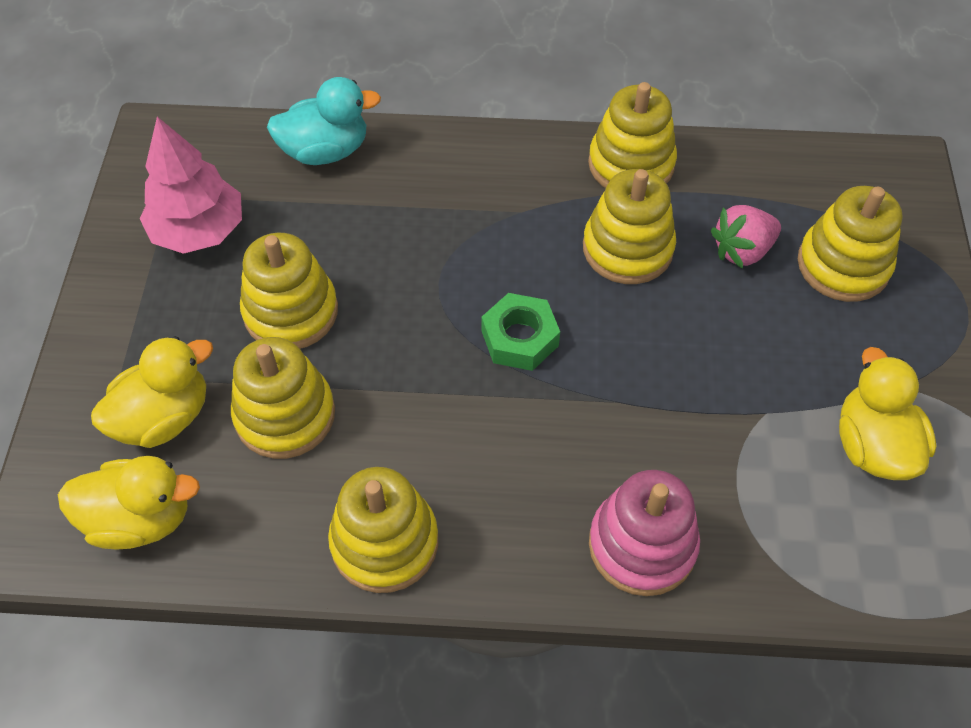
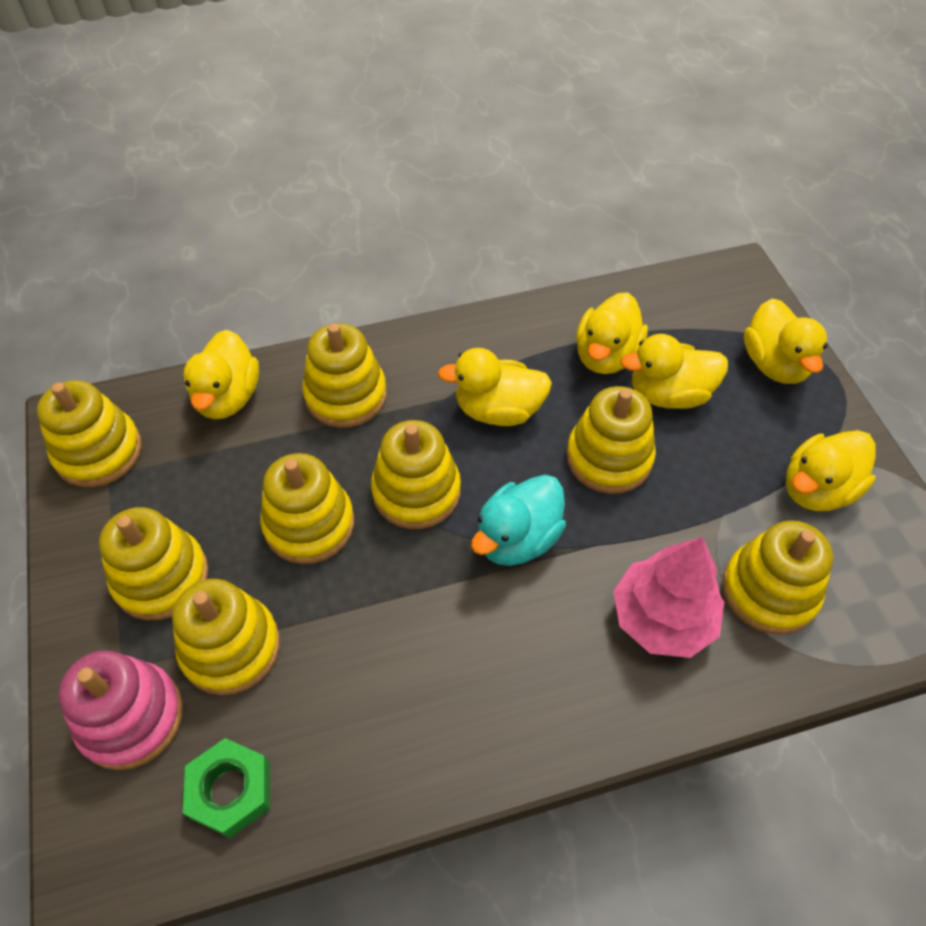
pink strawberry: [711,205,781,269] = 1 -> none = 0
yellow duck: [58,456,200,550] [91,336,213,448] [839,347,936,480] = 3 -> [183,330,259,419] [438,348,552,426] [576,292,648,374] [621,334,728,409] [744,298,827,384] [786,430,876,511] = 6
yellow stacking toy: [231,337,335,459] [240,233,338,349] [328,467,438,593] [583,169,676,284] [588,82,677,188] [798,186,903,302] = 6 -> [37,380,142,487] [99,507,208,620] [172,579,280,695] [260,453,354,564] [302,323,387,428] [371,420,461,529] [566,386,656,494] [722,520,833,635] = 8

